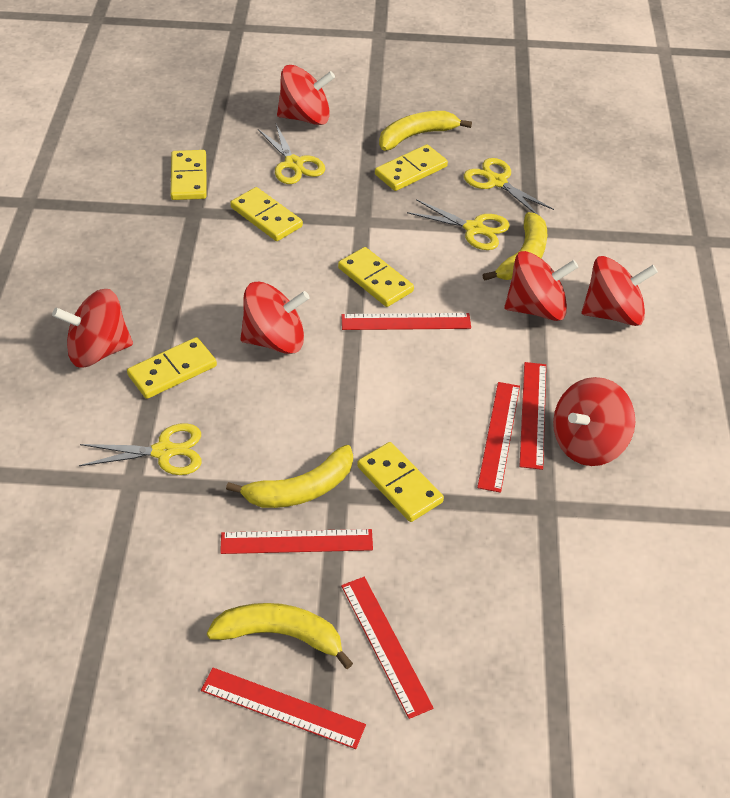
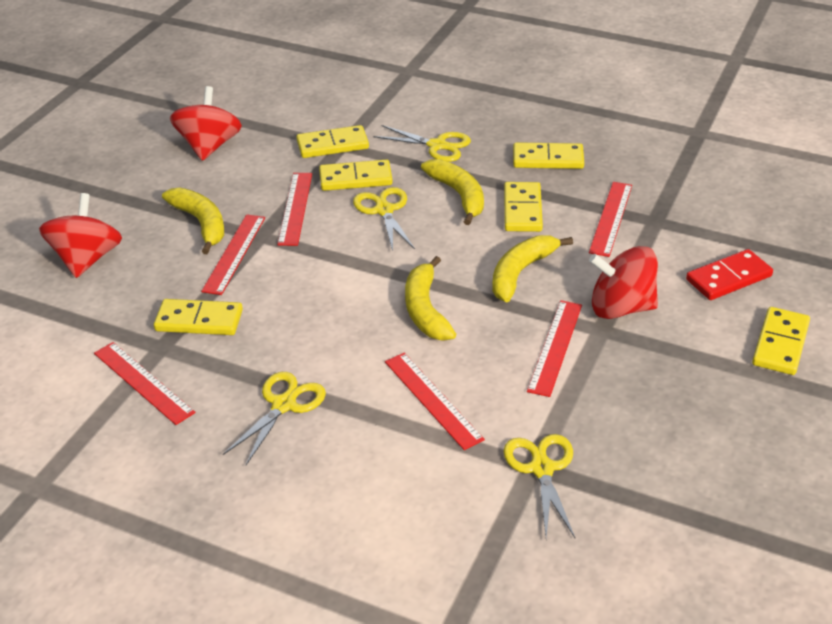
red domino: none = 0 -> [686,249,773,300] = 1
red spinning top: [52,289,133,368] [240,282,310,354] [277,65,335,125] [504,251,578,321] [553,377,635,466] [582,256,658,326] = 6 -> [39,193,122,278] [170,86,242,161] [589,246,658,319] = 3

